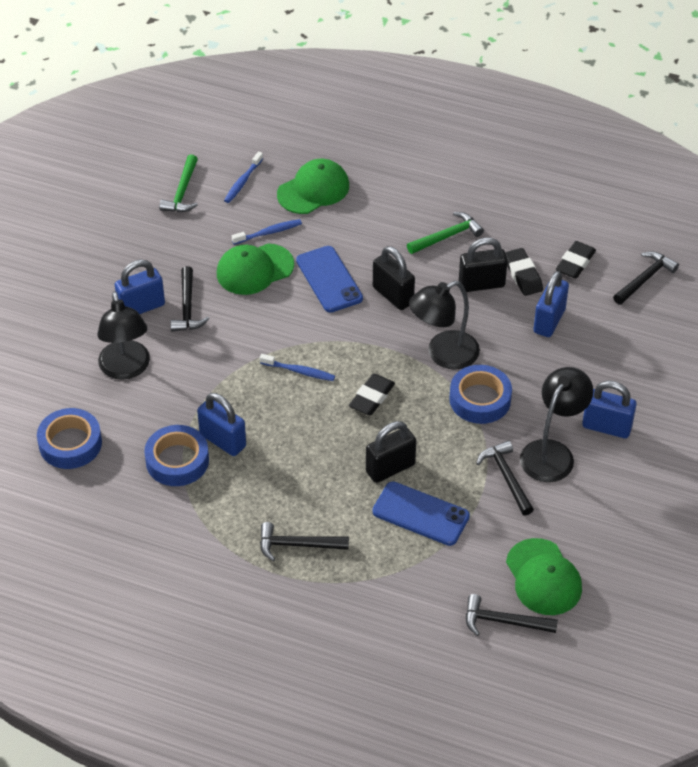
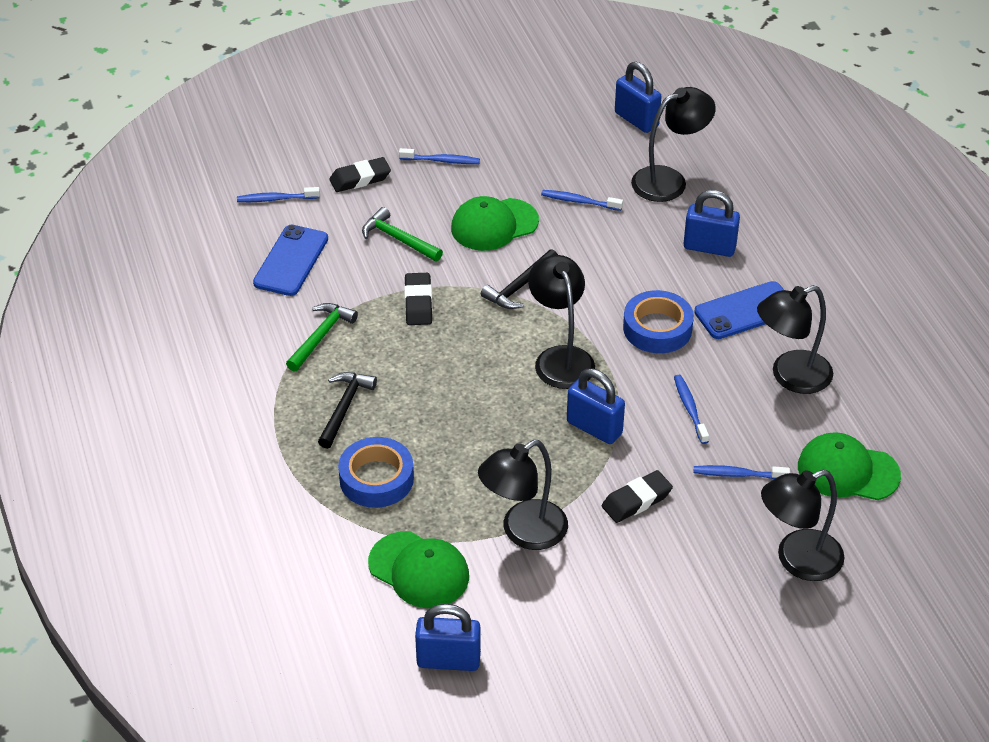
black hammer: [170,266,210,332] [260,522,349,561] [466,594,558,636] [476,440,534,516] [613,251,679,305] = 5 -> [318,372,377,449] [481,249,558,309] = 2
black lamp: [97,291,150,380] [409,281,480,370] [520,367,593,482] = 3 -> [478,440,568,550] [528,255,595,389] [631,87,716,202] [757,285,833,394] [761,470,845,581] = 5
black padlock: [366,421,416,483] [373,246,415,310] [459,238,508,292] = 3 -> none = 0
blue tape: [37,408,102,469] [144,425,209,486] [449,365,512,424] = 3 -> [338,437,414,508] [623,290,694,353] = 2
blue toothbrush: [224,151,263,203] [232,219,302,245] [260,354,335,381] = 3 -> [237,187,320,202] [399,148,480,164] [541,190,623,211] [674,375,709,444] [694,465,790,479] = 5

